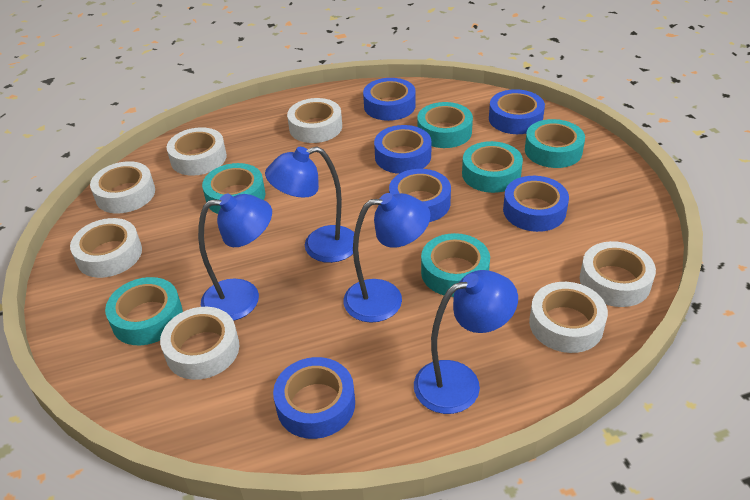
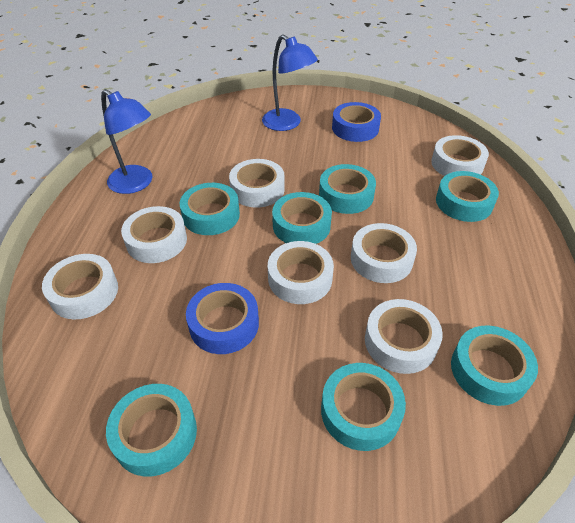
blue lamp: [198,194,272,321] [265,146,354,263] [343,193,431,323] [414,270,518,414] = 4 -> [101,89,152,194] [262,34,318,131] = 2
blue tape: [273,357,355,439] [363,78,416,121] [374,125,431,174] [389,169,451,222] [489,89,545,134] [503,176,569,232] = 6 -> [186,283,259,354] [332,102,381,142] = 2
turquoise tape: [105,277,183,345] [202,163,265,214] [417,102,473,148] [421,233,490,297] [462,141,523,193] [525,119,585,168] = 6 -> [106,384,197,476] [179,183,240,235] [272,192,332,244] [319,164,376,214] [321,363,406,451] [436,171,499,222] [451,326,538,406] = 7

